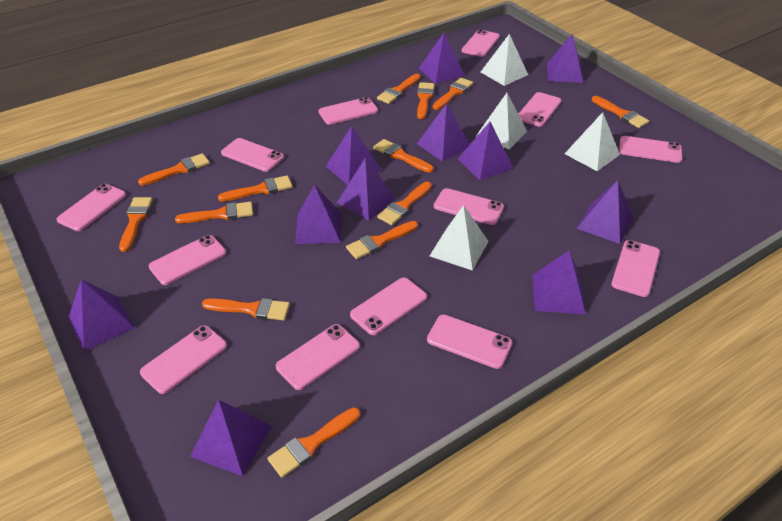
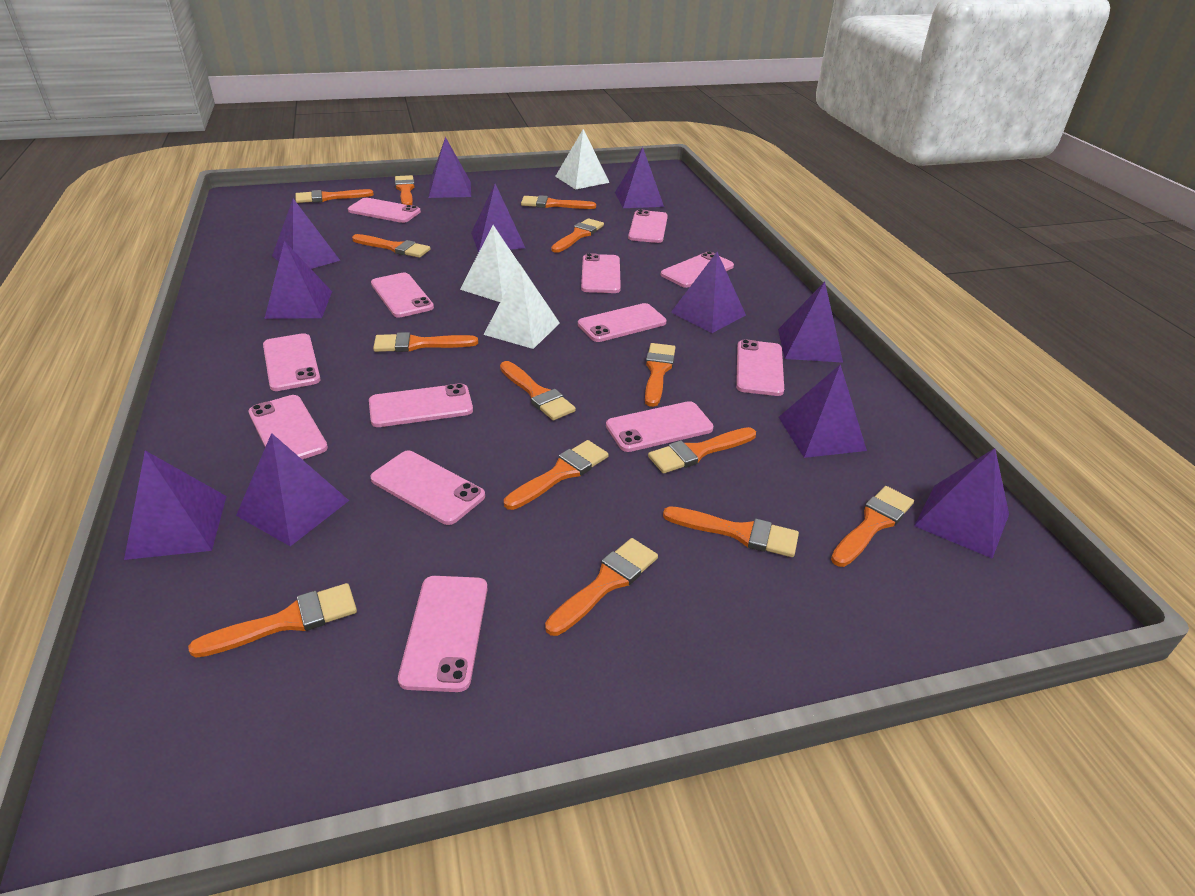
orange brush: [119,197,152,252] [138,153,210,186] [175,202,253,223] [202,298,290,320] [218,175,292,201] [267,407,360,478] [346,221,418,259] [373,139,434,173] [377,74,421,104] [377,182,432,225] [417,82,435,119] [433,78,473,110] [592,96,649,128] = 13 -> [188,583,357,658] [296,189,374,203] [352,234,431,258] [373,332,478,352] [395,175,415,205] [500,361,576,420] [504,440,609,510] [521,195,596,209] [545,538,658,636] [551,218,604,253] [645,343,675,407] [648,427,756,473] [663,506,799,557] [831,486,914,567] = 14
white pyramid: [430,205,489,271] [475,93,527,149] [481,34,528,86] [565,112,620,171] = 4 -> [460,225,520,302] [483,265,560,349] [555,129,610,190] = 3

